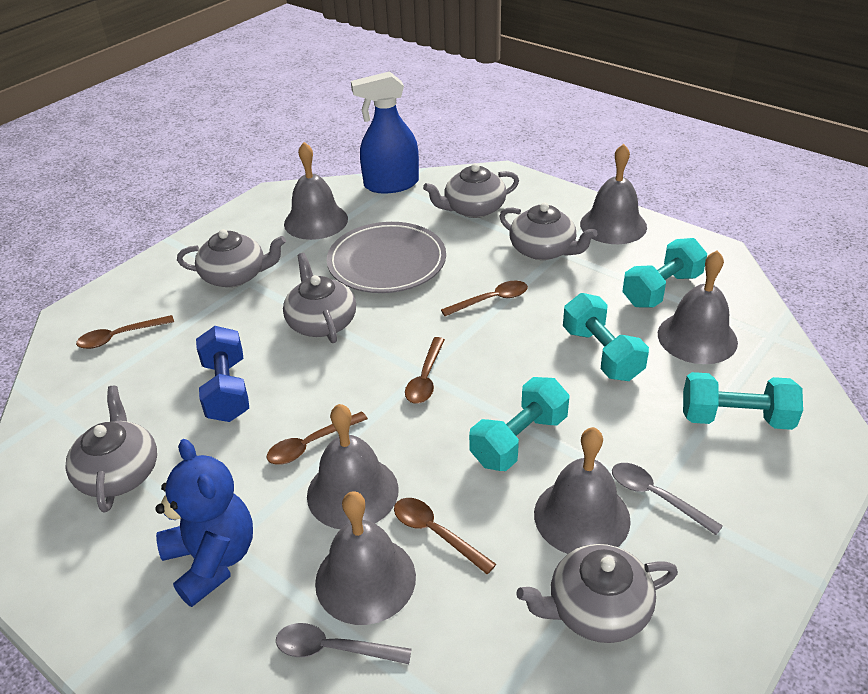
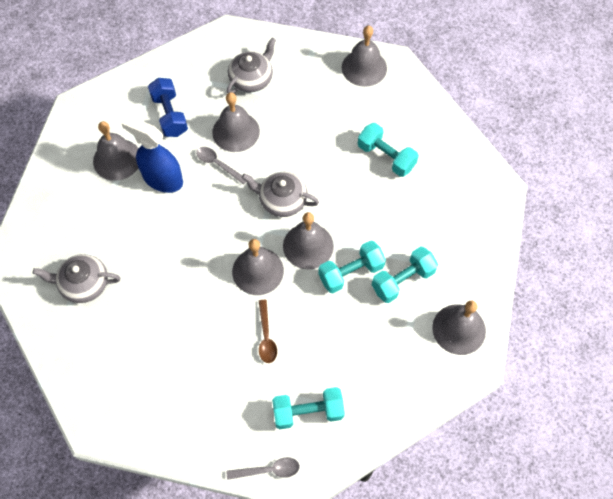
blue teddy bear: [155,439,253,607] = 1 -> none = 0
brown spoon: [76,315,174,349] [266,411,368,464] [394,498,496,574] [405,337,445,404] [441,281,528,316] = 5 -> [259,300,277,363] = 1
grey plate: [327,222,446,293] = 1 -> none = 0
grey teapot: [65,386,157,512] [177,229,286,287] [283,253,356,343] [423,163,519,218] [499,203,598,260] [516,544,678,643] = 6 -> [33,254,120,303] [227,37,276,93] [242,172,319,217] = 3

